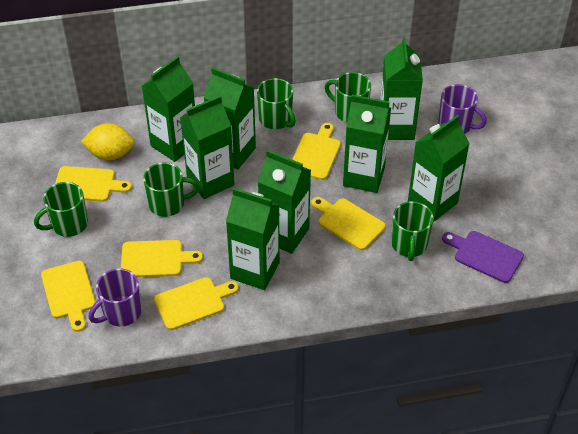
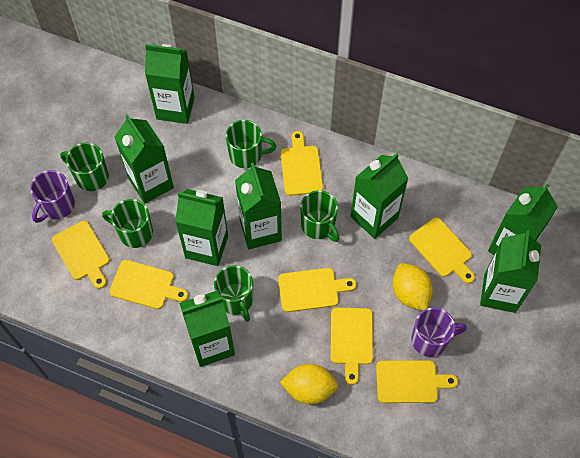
purple cutting board: [442,231,524,283] = 1 -> none = 0
yellow cutting board: [41,261,95,332] [55,166,132,202] [121,240,203,277] [154,277,239,330] [292,123,341,180] [311,197,386,250] = 6 -> [52,221,110,289] [109,260,188,309] [278,268,356,312] [281,131,323,196] [331,308,373,385] [376,360,458,403] [409,218,475,284] = 7
yellow lemon: [81,123,135,160] = 1 -> [280,364,338,404] [393,263,433,311] = 2

